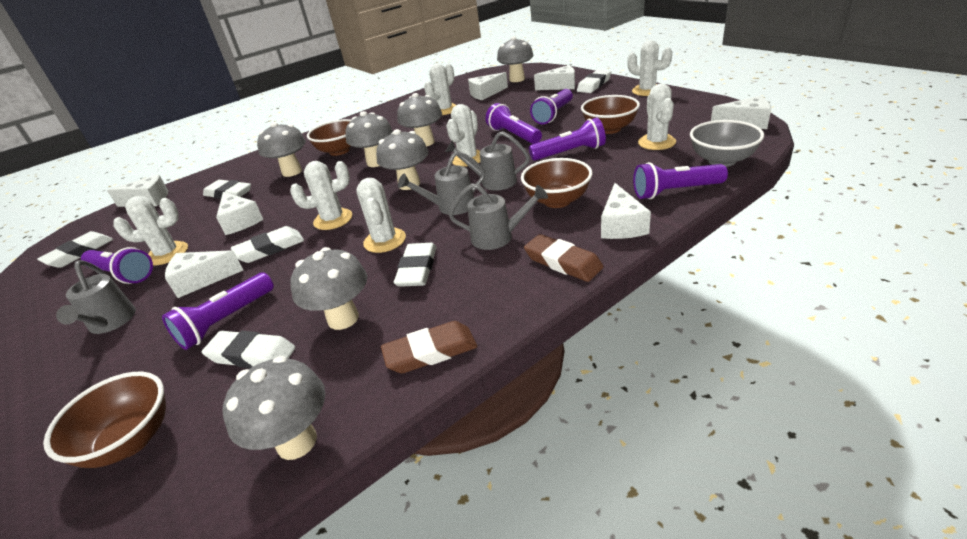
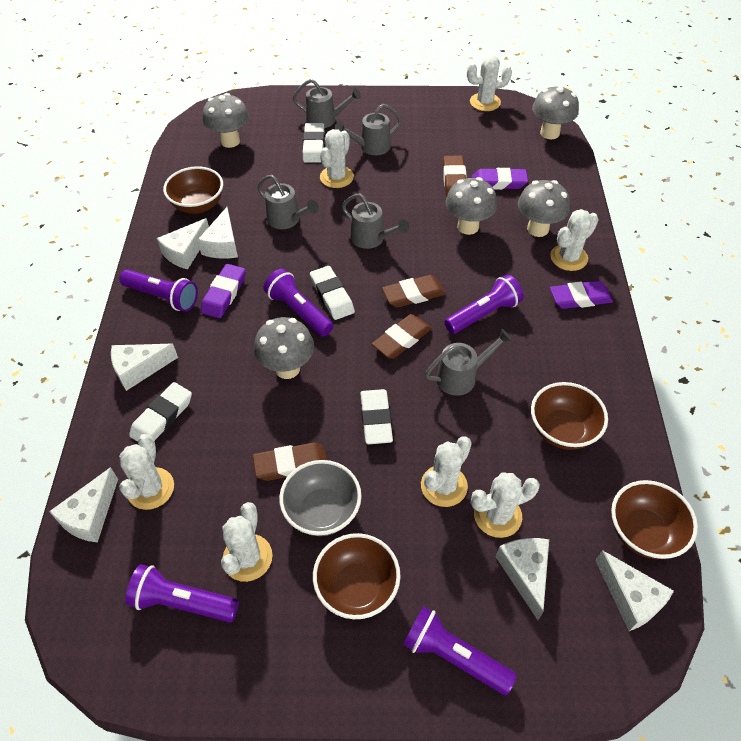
brown eraser: [381,321,477,373] [524,234,603,282] = 2 -> [253,443,327,481] [372,314,432,359] [382,275,446,308] [443,156,466,197] = 4
grey mushroom: [222,356,326,460] [257,122,306,177] [290,247,367,330] [345,111,393,167] [376,129,428,190] [397,93,442,147] [497,37,533,82] = 7 -> [203,93,249,148] [254,317,314,379] [445,177,497,235] [518,180,570,237] [532,85,579,139] = 5
grey watering can: [56,260,136,334] [398,151,485,215] [445,131,530,191] [449,183,548,250] = 4 -> [257,175,319,229] [293,79,361,128] [335,104,401,155] [342,194,409,249] [425,329,512,396] = 5
purple eraser: none = 0 -> [200,264,246,318] [472,168,528,190] [550,281,613,309] = 3
purple flashlight: [81,247,153,284] [162,273,274,350] [485,103,542,144] [529,117,606,161] [530,89,573,124] [633,162,728,199] = 6 -> [119,270,198,312] [125,564,239,622] [263,268,333,337] [403,606,517,695] [444,274,524,334] = 5
white cheese: [107,174,168,207] [165,250,243,298] [216,192,264,235] [468,72,508,100] [534,65,575,90] [601,183,651,239] [711,96,771,129] = 7 -> [49,467,118,543] [111,344,178,391] [157,218,209,270] [198,207,238,259] [496,538,549,620] [595,550,674,631] = 6
white eraser: [37,231,113,268] [202,331,295,368] [203,180,251,199] [231,226,304,263] [394,243,436,287] [577,70,611,93] = 6 -> [129,382,192,442] [303,123,324,163] [310,266,355,320] [360,389,393,444] = 4

